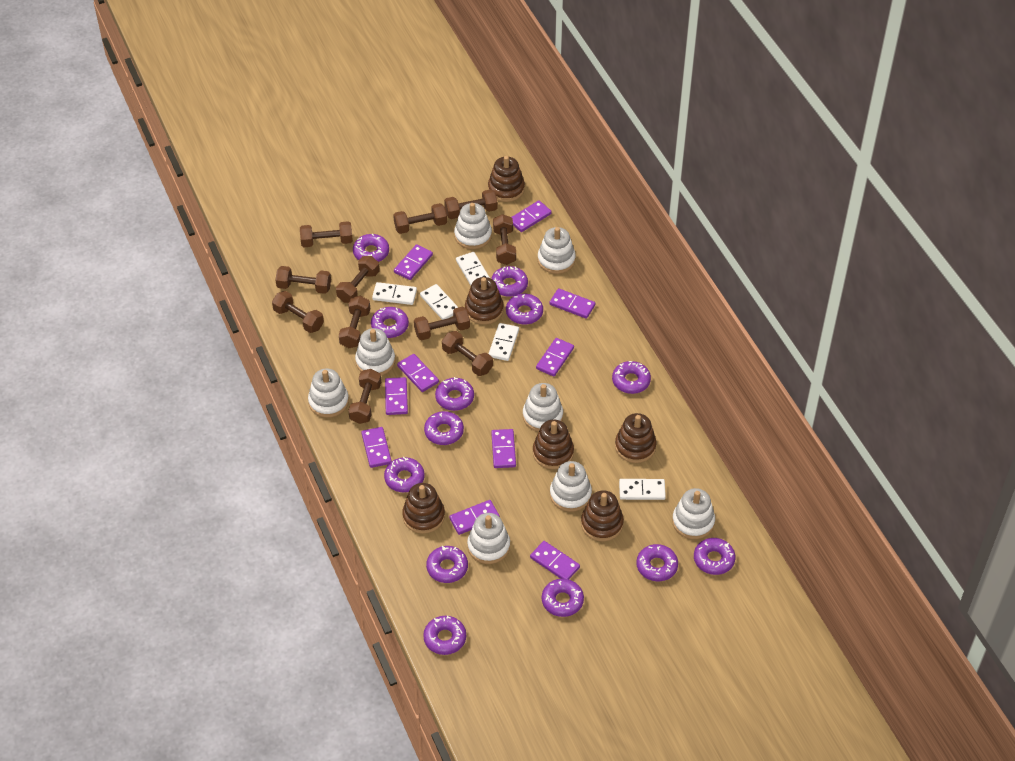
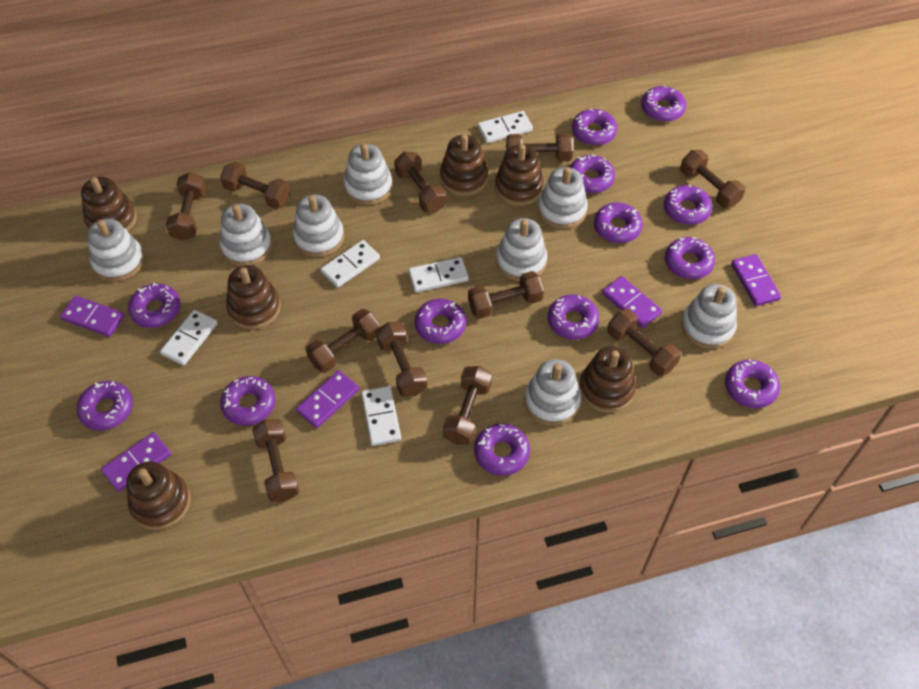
purple domino: [361,427,392,468] [385,377,408,415] [394,244,433,280] [397,354,439,392] [449,500,500,535] [491,429,516,468] [512,200,552,232] [530,541,580,579] [536,338,574,376] [549,288,595,319] = 10 -> [60,296,125,337] [101,432,171,492] [296,370,359,428] [602,276,662,328] [731,254,781,306] = 5

